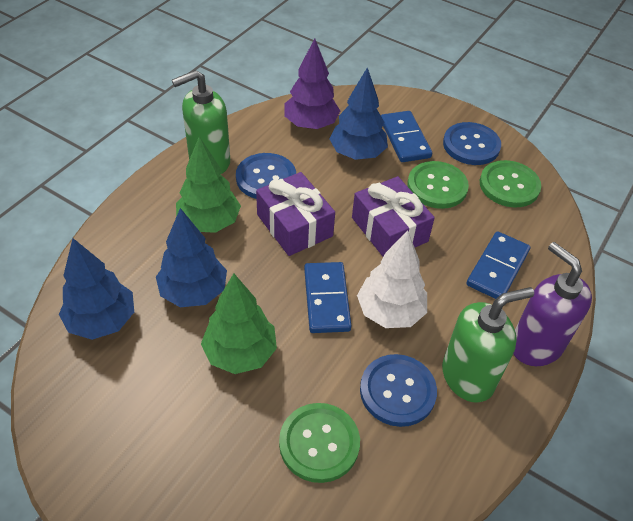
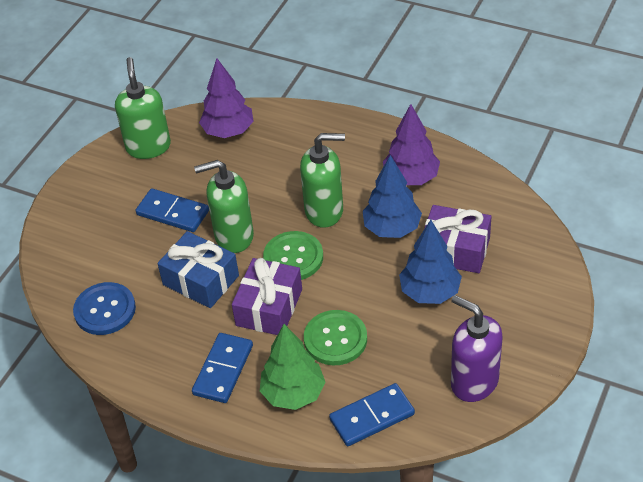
blue button: [236,153,296,199] [360,354,437,427] [443,122,501,165] = 3 -> [73,282,136,335] = 1
blue gift: none = 0 -> [158,231,239,308] = 1
blue tree: [59,238,134,340] [156,208,227,307] [329,68,388,160] = 3 -> [363,155,422,238] [399,220,462,304] = 2
green button: [279,403,360,483] [407,161,469,209] [480,160,541,207] = 3 -> [263,231,323,280] [304,310,367,365] = 2
green soap dispenser: [172,70,230,174] [442,287,534,403] = 2 -> [115,57,171,159] [194,160,254,253] [300,133,345,228] = 3
green tree: [176,136,241,233] [201,273,277,374] = 2 -> [260,324,325,410] = 1
purple tree: [284,38,340,129] = 1 -> [199,58,254,138] [383,104,440,185] = 2
white tree: [357,231,427,328] = 1 -> none = 0

